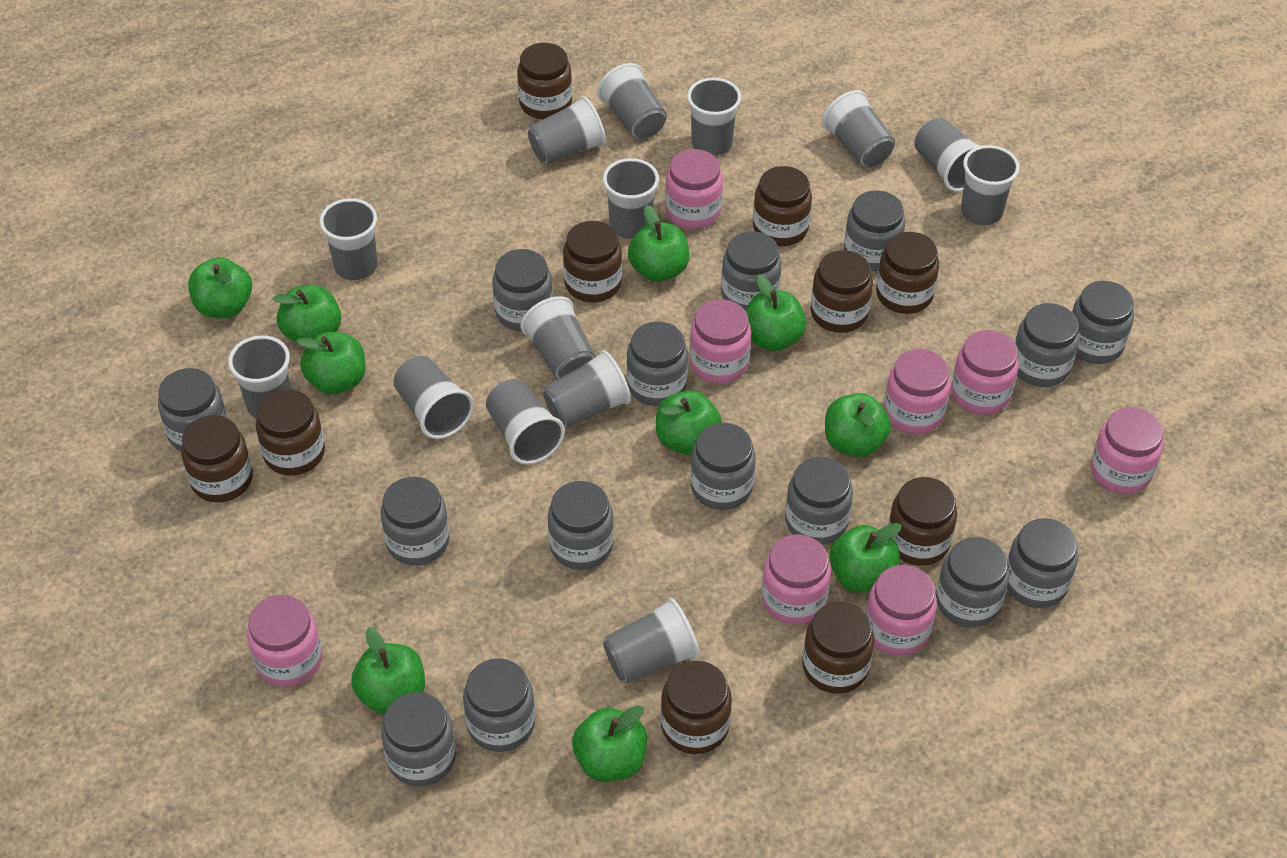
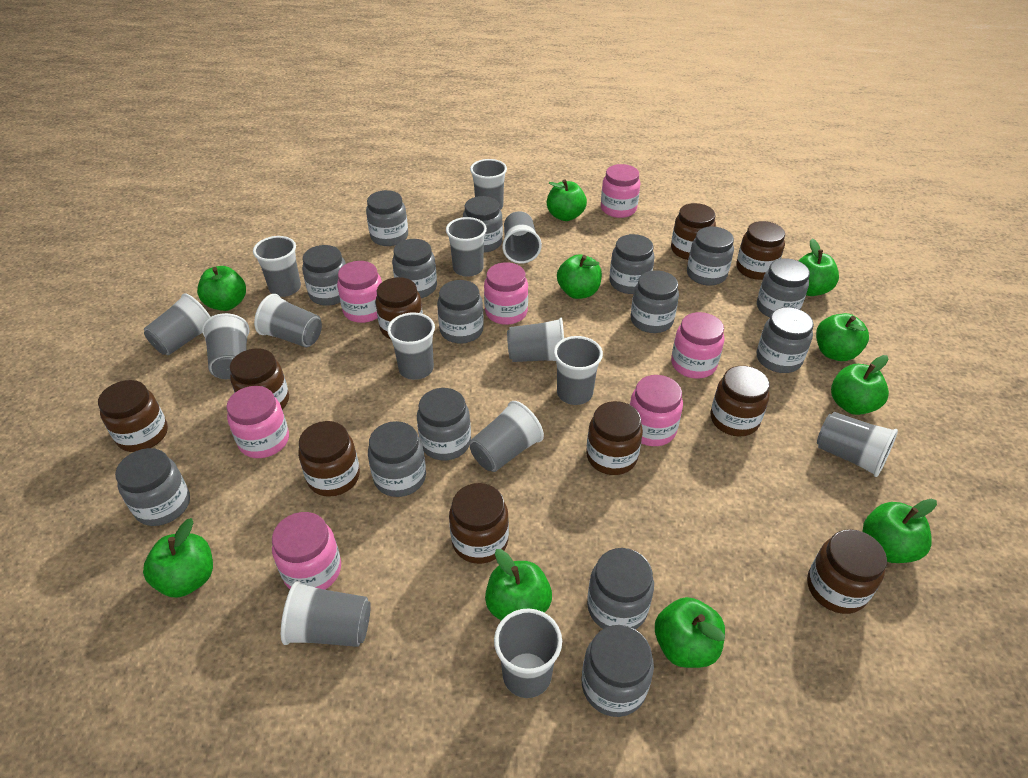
pink jar: [247,595,322,687] [665,149,723,229] [689,299,751,383] [761,534,831,625] [866,565,937,656] [884,349,951,434] [951,330,1019,415] [1091,407,1163,494] = 8 -> [226,386,289,458] [272,512,341,590] [337,261,382,323] [484,263,528,325] [601,164,640,218] [630,375,683,446] [671,312,724,379] = 7

